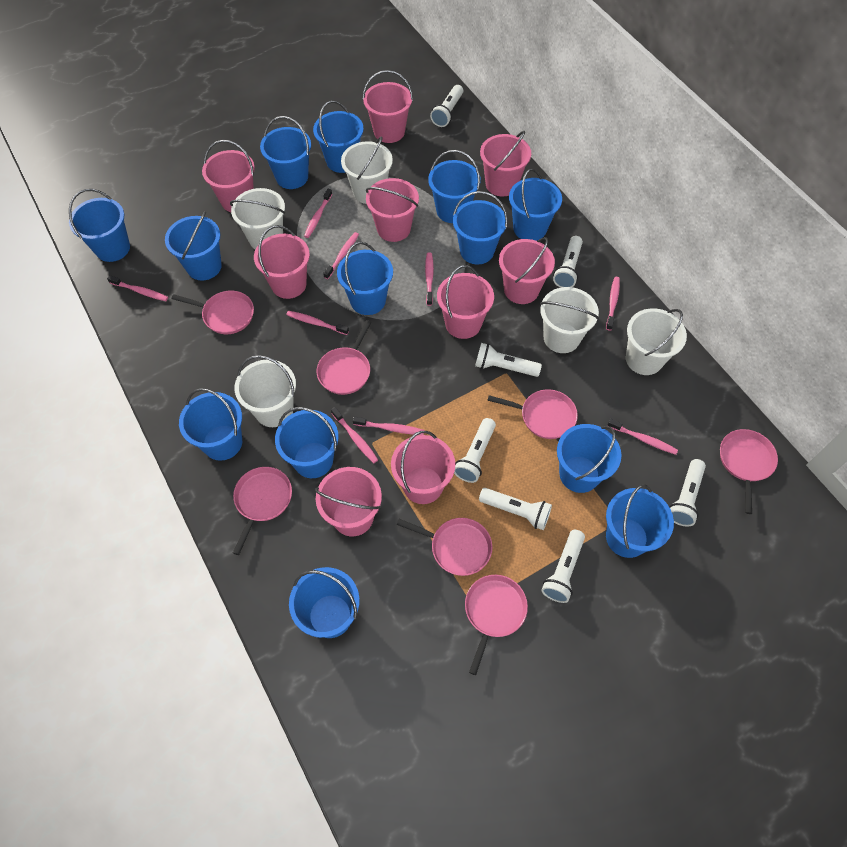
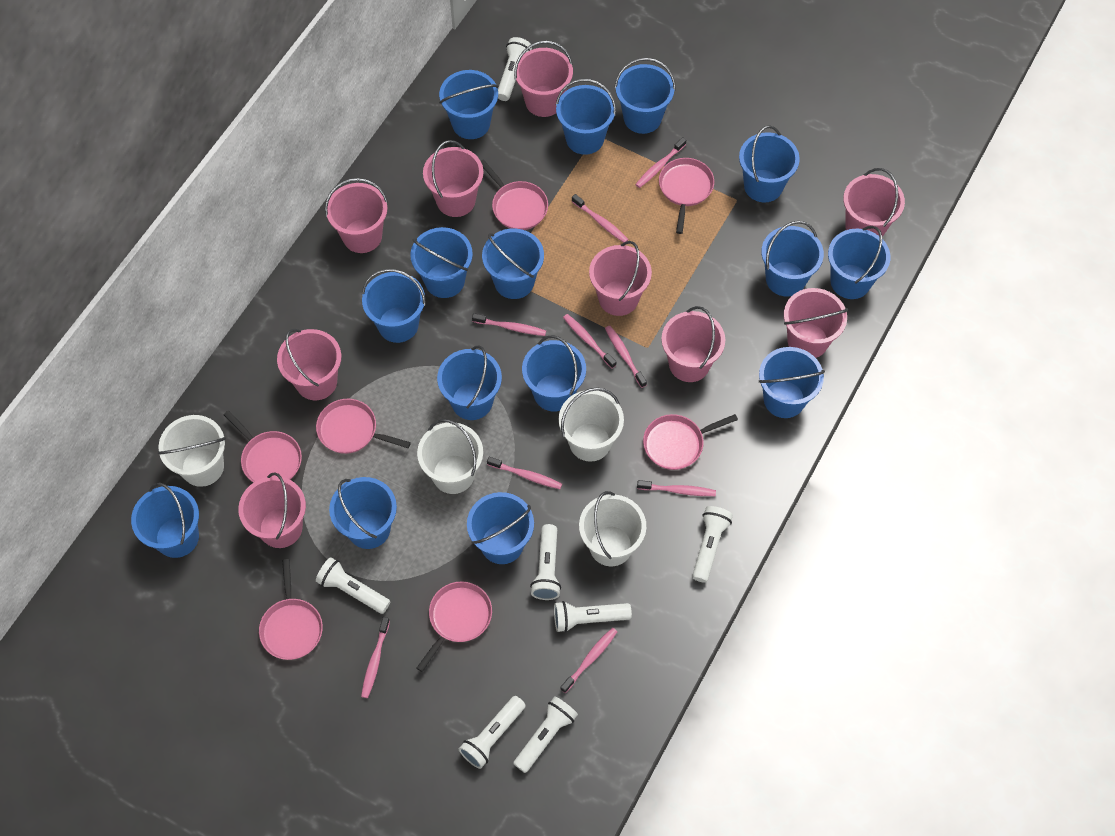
blue bucket: [69,189,130,262] [165,211,222,280] [179,388,242,461] [260,116,311,189] [275,407,339,478] [289,567,360,638] [313,101,364,173] [337,242,393,315] [428,150,481,223] [453,191,508,264] [509,169,562,241] [557,424,621,493] [606,484,674,558] = 13 -> [131,483,199,558] [329,477,397,549] [362,269,426,343] [410,227,473,298] [437,345,502,420] [439,70,498,139] [467,492,534,564] [482,228,544,299] [522,335,586,412] [556,79,616,155] [614,58,676,134] [739,125,800,203] [759,347,825,418] [761,221,824,297] [828,226,890,299] = 15
white bucket: [230,188,285,250] [235,355,296,427] [341,136,393,204] [540,287,599,353] [626,308,687,375] = 5 -> [158,415,226,487] [417,419,483,494] [559,388,624,462] [579,491,646,566] = 4

